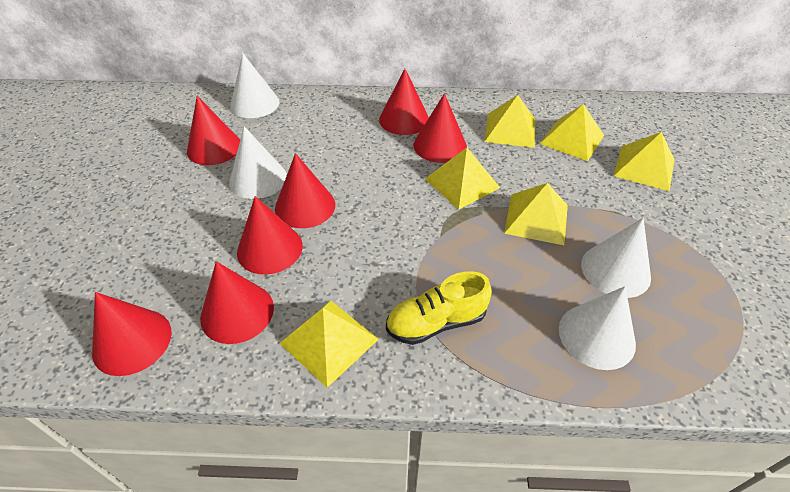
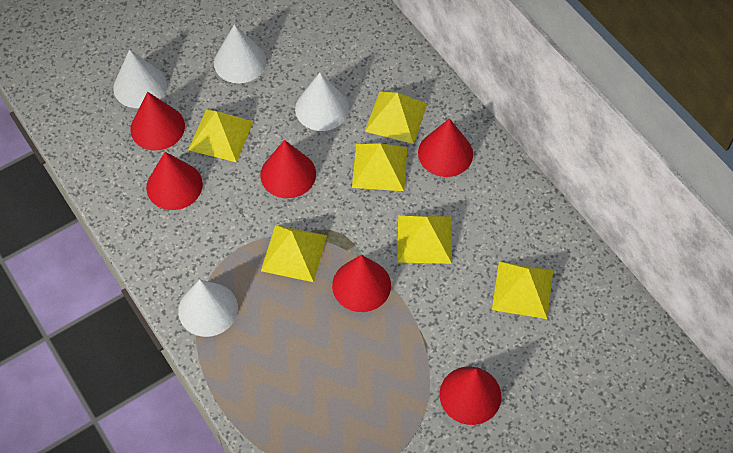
red cone: [92,292,172,376] [187,96,240,165] [200,261,274,344] [237,196,303,275] [275,153,335,228] [379,69,429,135] [413,93,467,163] = 7 -> [130,92,185,151] [146,152,203,210] [260,140,316,198] [332,255,391,312] [418,118,473,177] [440,367,501,425] = 6
yellow shoe: [386,271,492,345] = 1 -> none = 0

